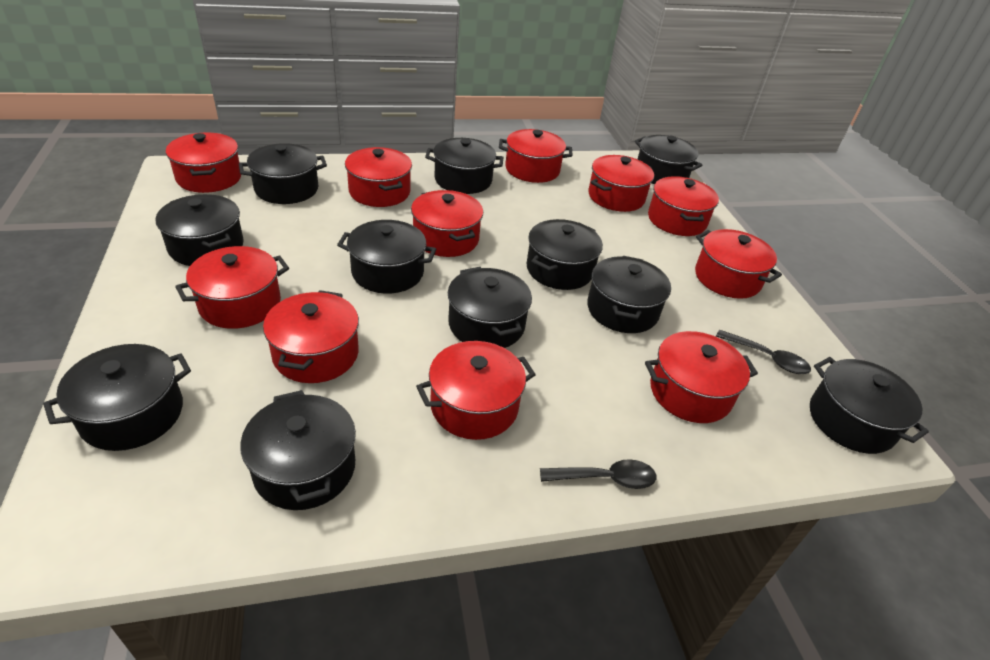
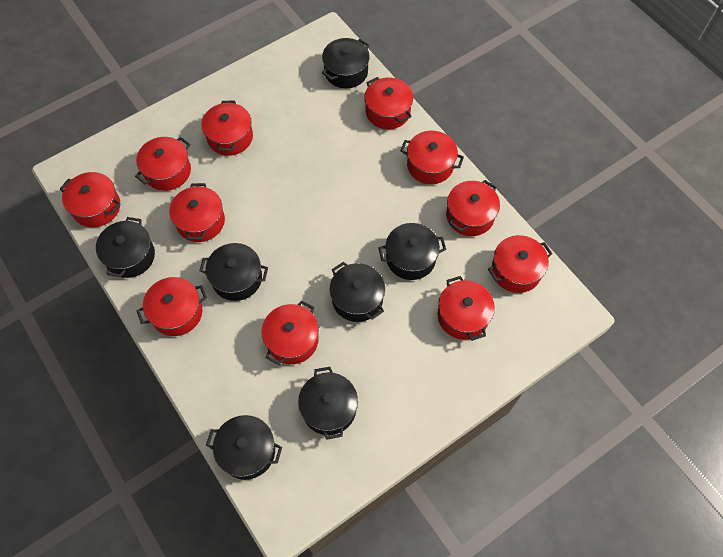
black pot: [43,344,191,451] [155,194,244,266] [239,143,327,204] [240,390,356,510] [337,220,436,294] [425,138,504,194] [448,267,532,348] [526,219,603,290] [587,256,671,333] [635,135,702,184] [810,357,929,454] = 11 -> [96,217,155,278] [199,243,268,301] [206,415,282,480] [298,367,358,440] [322,38,370,89] [330,262,385,322] [378,223,446,280] = 7
black spoon: [540,459,656,489] [716,330,811,374] = 2 -> none = 0

